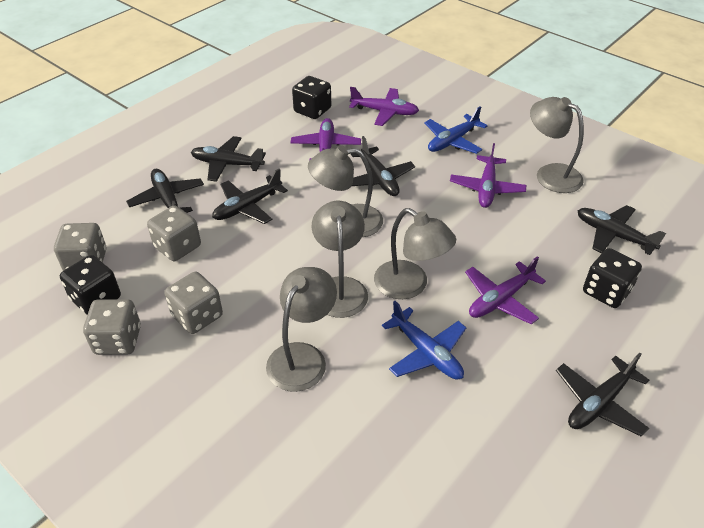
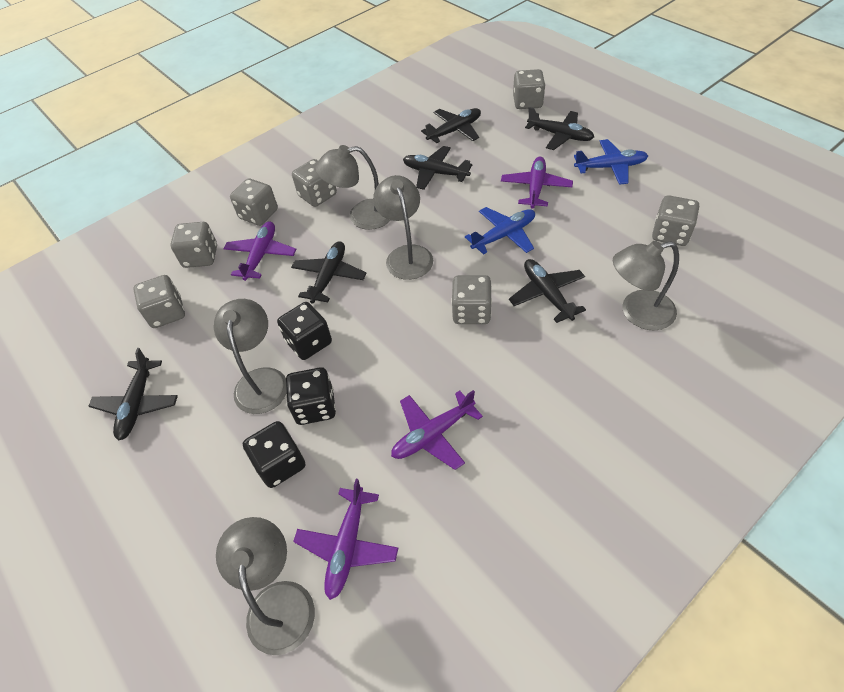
grey dice: [54,223,106,271] [83,299,141,355] [147,205,201,261] [164,272,223,334] = 4 -> [133,275,185,328] [170,222,217,268] [230,178,278,226] [292,159,337,207] [451,275,492,324] [513,69,545,109] [652,195,699,246] = 7

